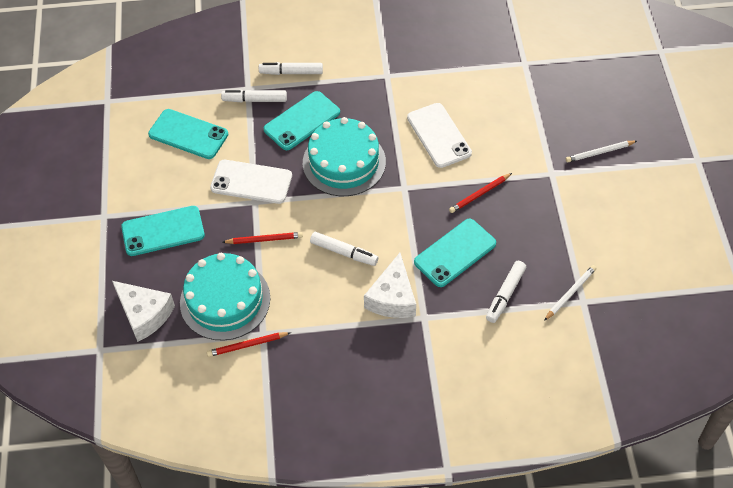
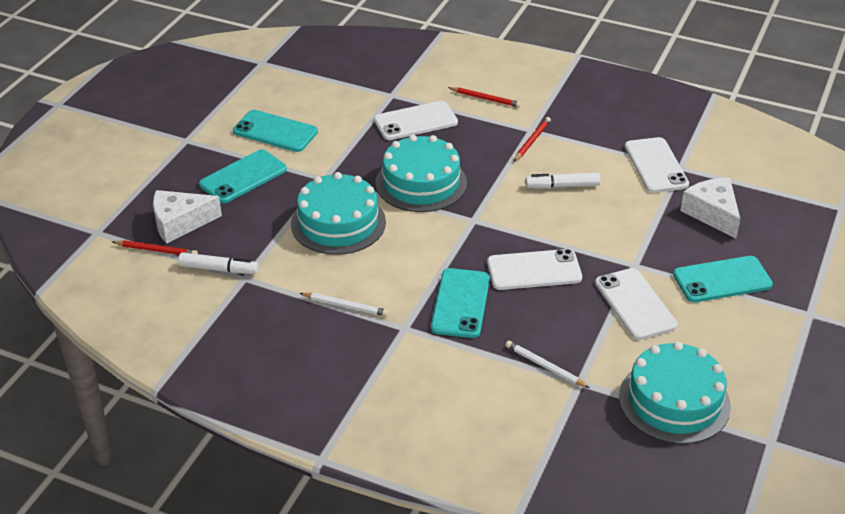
turquoise cake: [180,253,270,341] [303,117,386,196] = 2 -> [291,172,386,255] [376,135,467,212] [619,342,731,444] = 3
white marker: [221,90,287,102] [259,62,323,75] [310,232,378,266] [486,261,526,323] = 4 -> [178,252,259,274] [525,173,601,188] = 2
white phone: [210,160,292,204] [407,103,472,168] = 2 -> [374,101,458,140] [487,249,582,290] [595,268,677,340] [625,137,689,193] = 4

